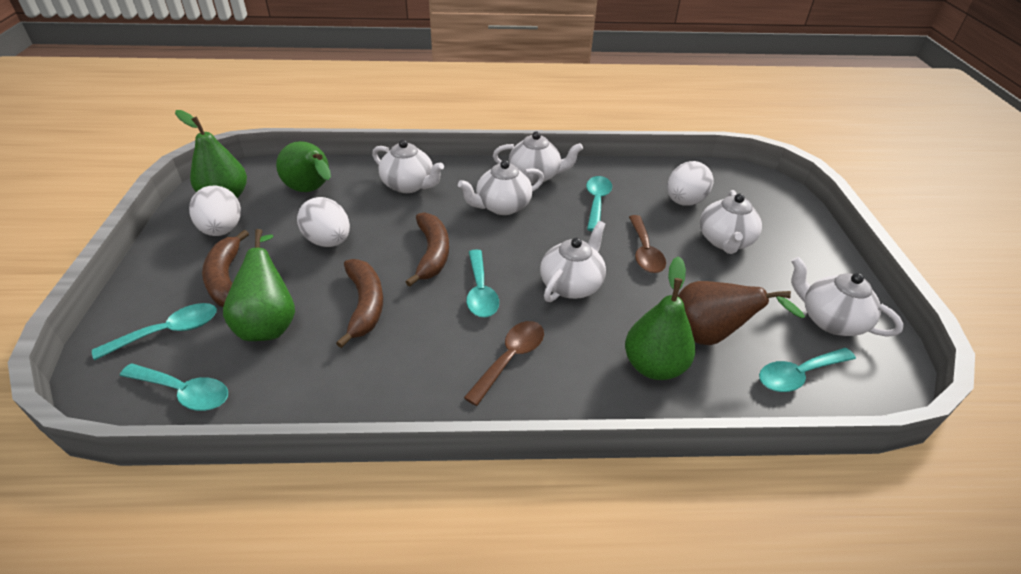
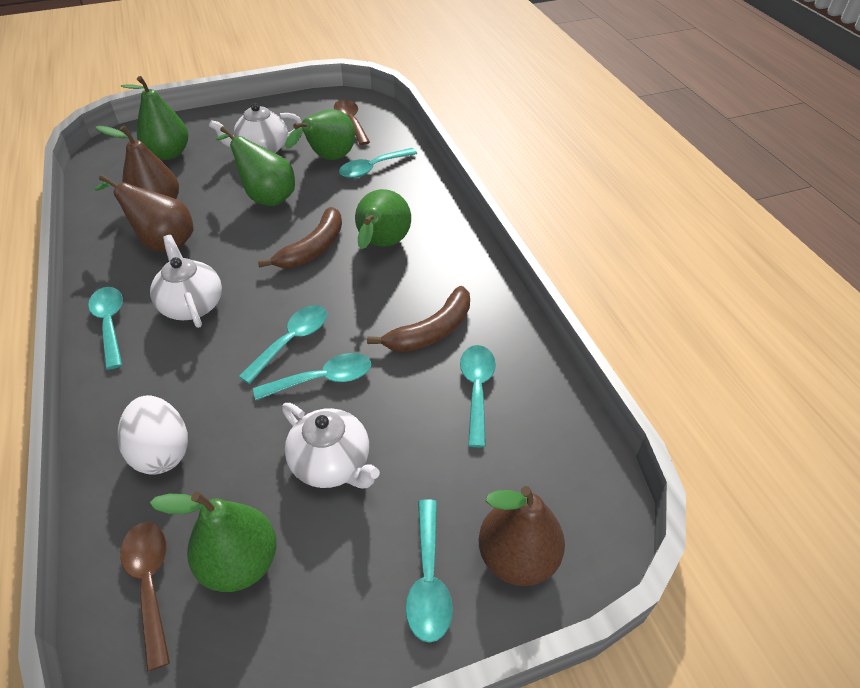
brown banana: [202,230,249,307] [336,259,383,348] [406,212,449,287] = 3 -> [258,207,342,268] [367,286,470,352] = 2
brown pear: [677,281,805,345] = 1 -> [94,175,194,252] [95,125,179,199] [479,486,565,586] = 3
green pear: [175,110,247,198] [223,229,295,341] [276,141,331,192] [625,256,695,380] = 4 -> [121,76,189,160] [150,491,277,592] [216,126,295,206] [285,109,355,160] [355,189,411,249] = 5
turquoise spoon: [92,303,217,360] [120,364,228,411] [466,250,499,317] [586,176,612,231] [759,348,856,392] = 5 -> [88,287,123,370] [239,305,327,384] [253,353,371,400] [339,148,417,178] [406,499,453,643] [460,345,496,447] = 6
white egg: [189,186,241,236] [297,197,350,247] [667,161,714,206] = 3 -> [118,395,188,475] = 1
white teapot: [372,139,444,193] [458,160,544,215] [493,131,583,184] [540,221,606,302] [700,190,762,254] [791,257,904,337] = 6 -> [150,235,222,328] [209,103,302,153] [282,403,380,488] = 3

